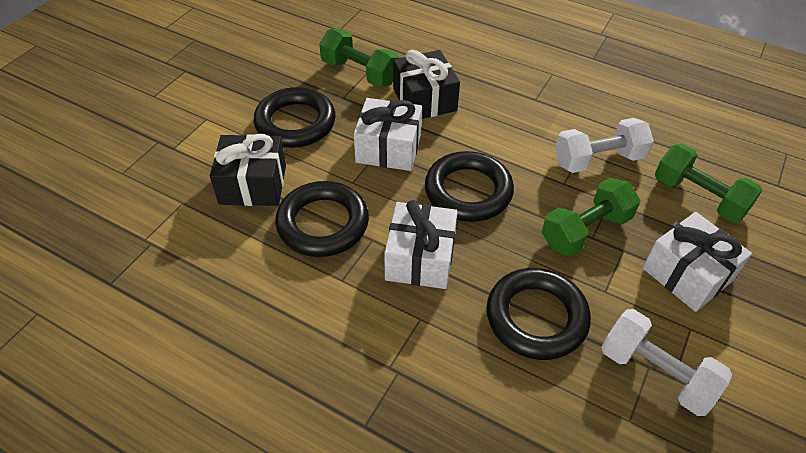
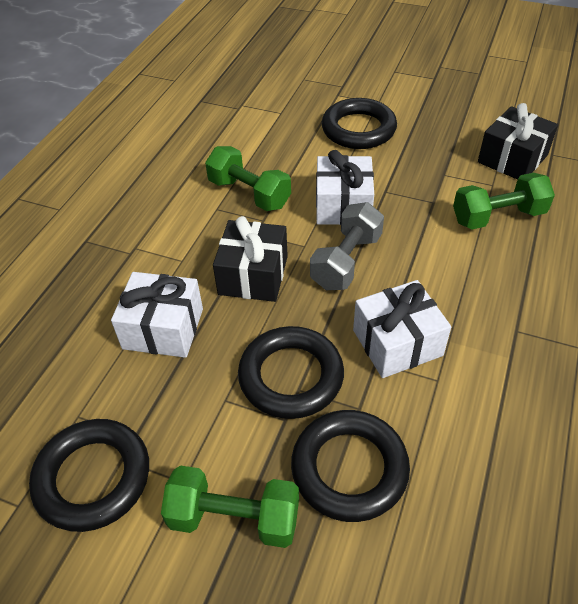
grey dumbbell: none = 0 -> [310,202,384,290] = 1
white dumbbell: [555,118,654,173] [601,309,732,416] = 2 -> none = 0

